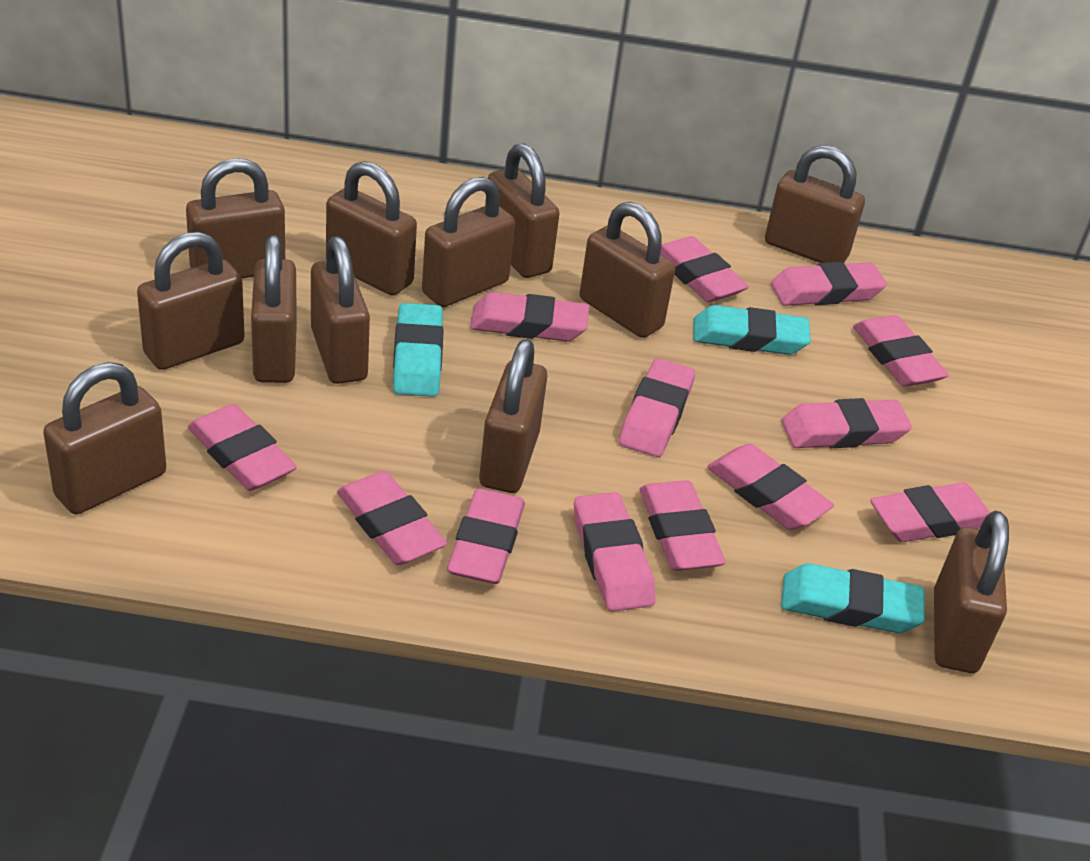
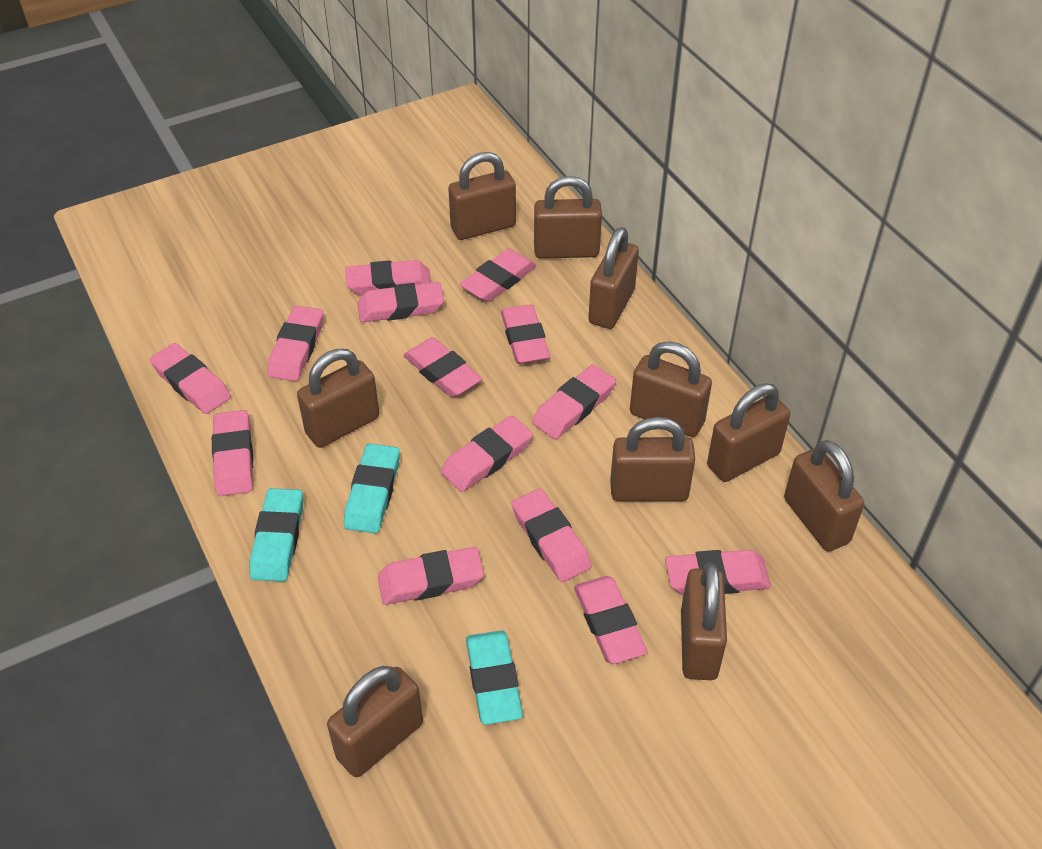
brown padlock: [43,362,166,514] [137,232,245,370] [186,158,285,278] [251,235,297,383] [311,236,370,384] [326,161,417,295] [422,177,515,307] [479,339,547,493] [485,143,560,278] [580,202,675,338] [765,145,865,263] [934,511,1009,673] = 12 -> [297,349,379,448] [327,666,423,777] [448,152,516,240] [534,176,602,259] [588,227,639,329] [610,417,695,501] [630,341,712,437] [681,563,727,680] [707,383,790,482] [784,440,864,551] = 10
pink eraser: [188,404,297,491] [337,471,447,565] [447,488,525,584] [470,292,589,341] [574,492,656,612] [619,358,695,457] [640,480,726,571] [660,236,749,302] [707,444,834,530] [771,262,887,306] [782,398,912,448] [853,315,949,387] [870,482,990,542] = 13 -> [150,343,231,414] [212,410,253,496] [267,306,323,381] [345,260,431,296] [357,282,444,323] [378,547,484,605] [403,337,482,397] [441,416,533,492] [460,249,536,302] [501,305,550,364] [511,488,592,582] [532,365,616,439] [574,576,648,664] [665,550,771,595] = 14

